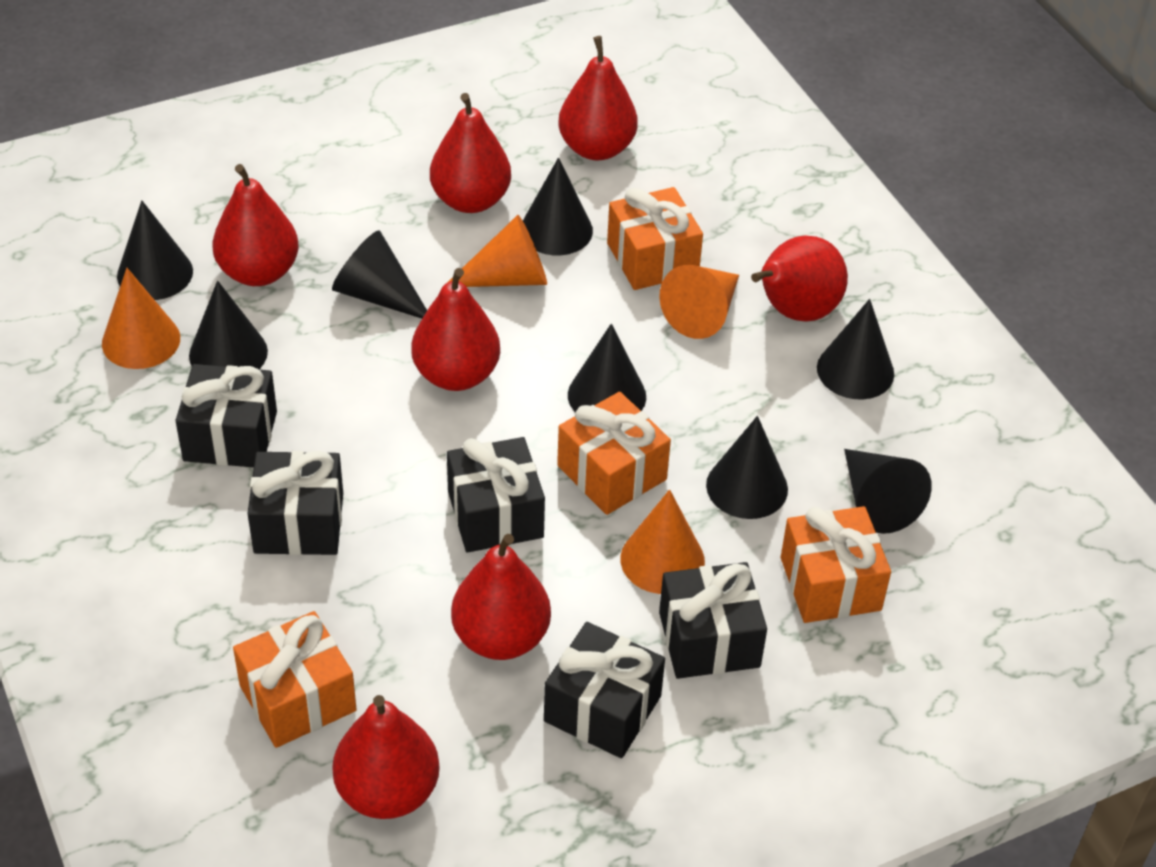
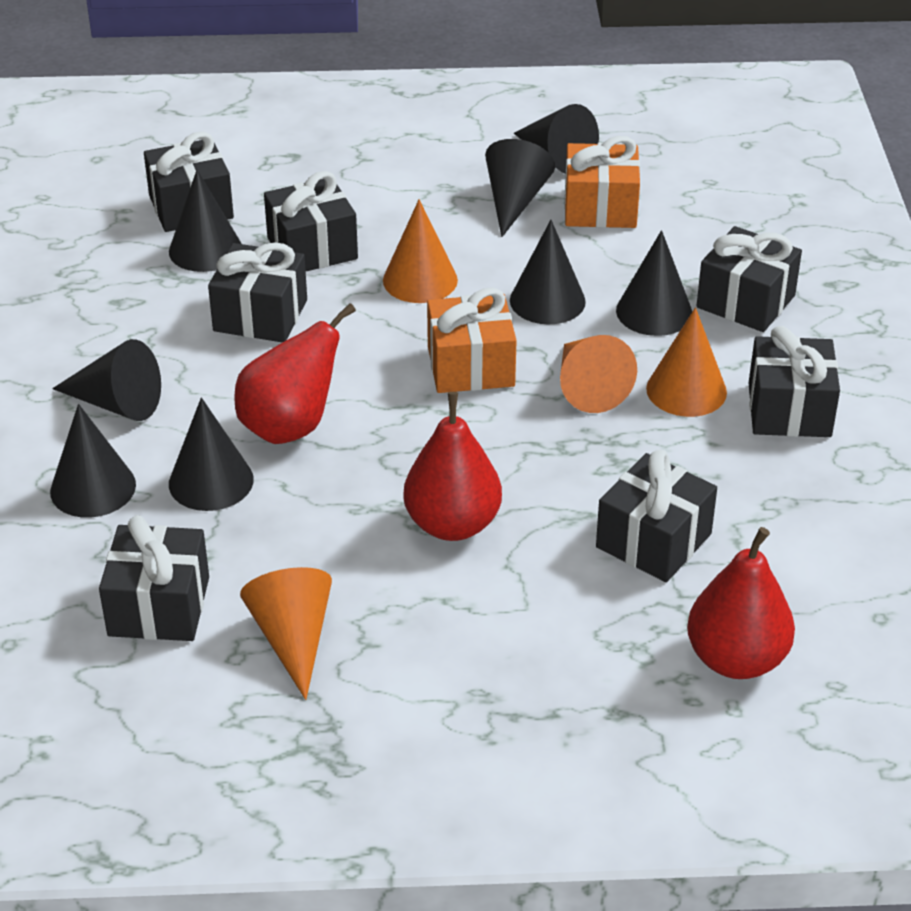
black gift: [175,364,277,468] [247,451,343,555] [447,437,545,553] [544,622,665,758] [659,562,767,679] = 5 -> [99,515,209,641] [144,131,234,232] [208,242,307,343] [264,171,358,271] [596,450,717,582] [697,226,802,332] [749,326,840,437] = 7
orange gift: [233,611,357,748] [557,392,671,515] [607,187,703,290] [781,506,891,623] = 4 -> [427,288,517,393] [564,136,640,228] = 2
red pear: [212,164,299,286] [332,695,440,819] [411,268,500,391] [430,93,511,213] [451,534,551,660] [558,36,638,160] [751,235,848,322] = 7 -> [234,303,356,444] [403,392,502,541] [687,527,795,679] = 3

